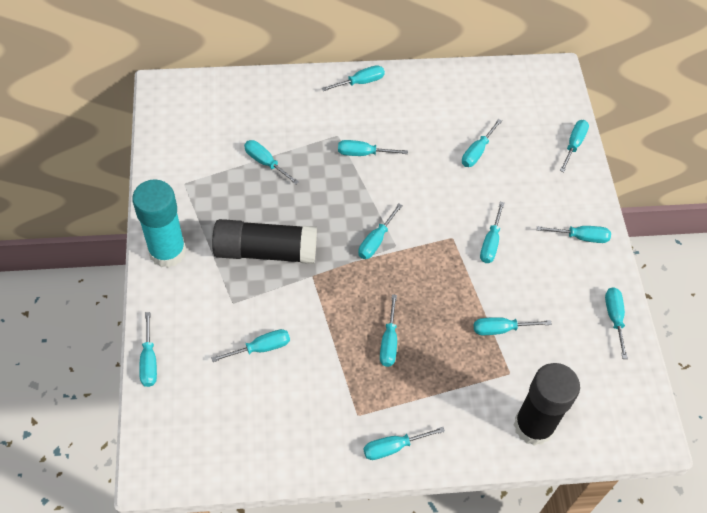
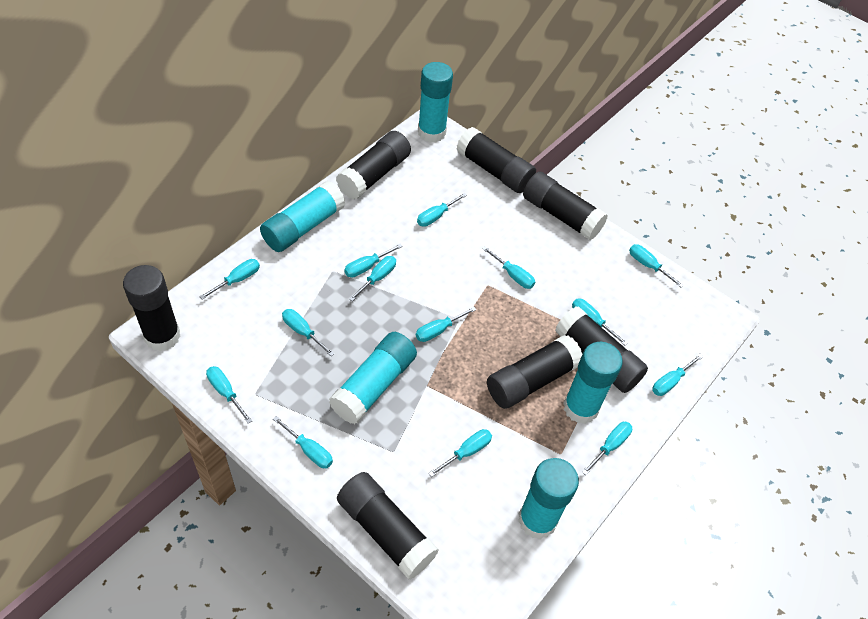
black glue stick: [212,219,317,264] [514,363,580,446] = 2 -> [123,265,181,351] [336,131,411,200] [337,472,439,579] [456,127,536,193] [487,335,582,409] [523,171,608,241] [555,306,648,393] = 7
turquoise glue stick: [132,179,186,268] = 1 -> [260,181,345,252] [329,332,417,424] [418,62,453,143] [518,458,579,539] [563,342,623,424] = 5

